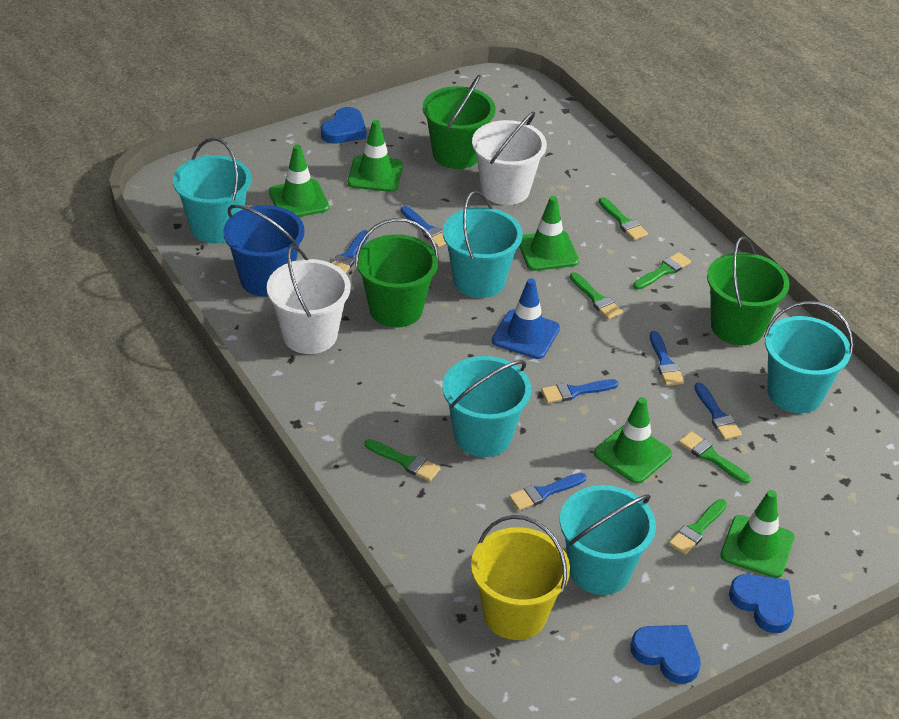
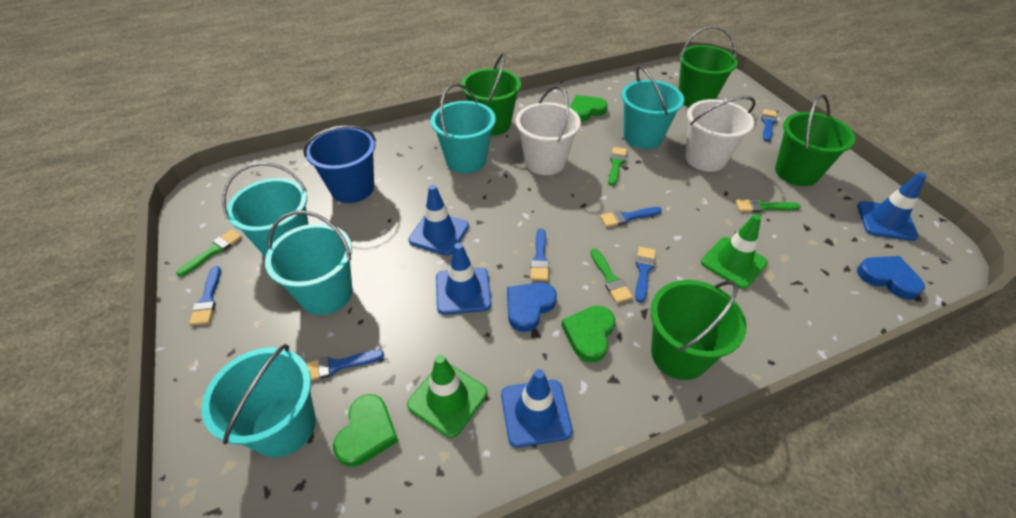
blue heart: [321,107,367,144] [631,625,701,684] [729,574,794,633] = 3 -> [507,282,557,332] [857,256,925,299] = 2
blue traffic cone: [492,278,560,359] = 1 -> [409,185,469,255] [436,243,491,315] [501,369,573,448] [857,172,926,241] = 4
green brush: [365,439,441,481] [570,272,623,320] [599,197,648,240] [633,252,691,290] [668,499,727,555] [679,431,751,484] = 6 -> [176,229,242,277] [590,248,633,303] [608,147,627,186] [736,199,801,212] = 4
green bucket: [355,218,439,327] [423,75,495,169] [707,236,790,345] = 3 -> [461,53,521,136] [650,280,747,380] [679,26,738,107] [775,95,856,186] = 4
green heart: none = 0 -> [333,394,399,467] [561,306,615,362] [570,95,608,122] = 3
green traffic cone: [269,145,329,217] [348,120,403,192] [519,196,579,271] [594,397,672,484] [720,490,795,578] = 5 -> [407,354,487,438] [701,214,768,289] = 2
yellow bucket: [471,515,570,640] = 1 -> none = 0

